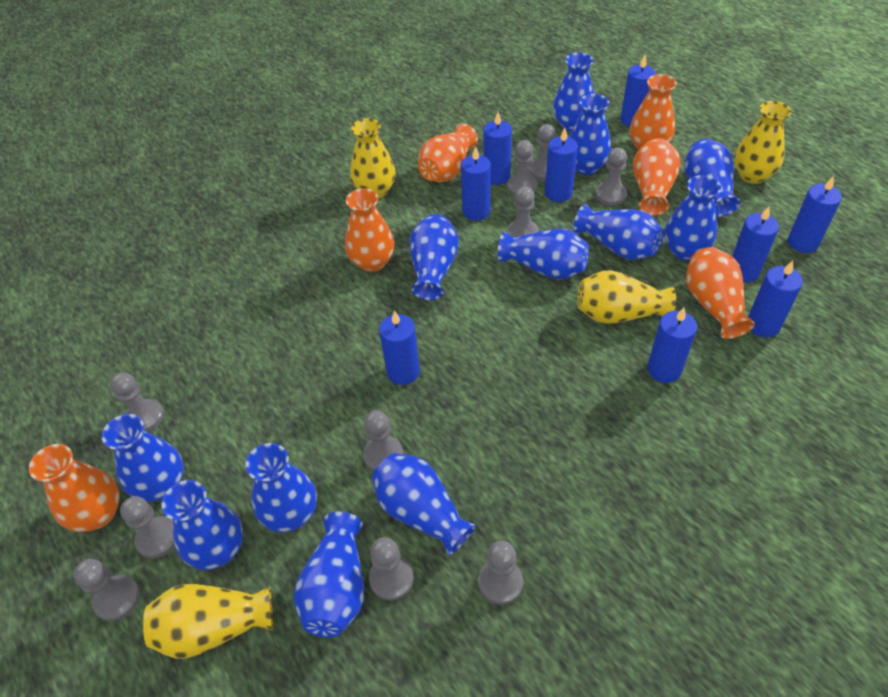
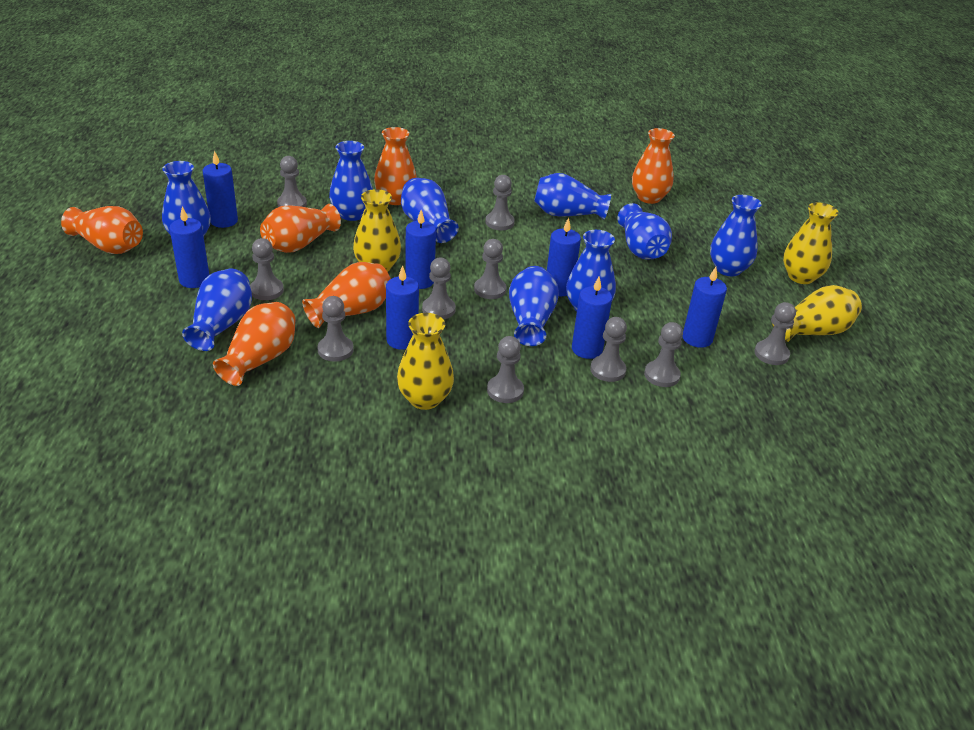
blue candle: [379,311,420,385] [461,146,491,221] [483,112,512,185] [545,128,578,202] [621,55,655,127] [647,307,697,383] [732,206,779,283] [748,261,803,338] [788,176,842,253] = 9 -> [169,207,209,288] [203,151,238,228] [386,265,419,350] [405,210,436,289] [547,217,581,296] [572,276,612,359] [683,267,727,348] = 7
blue vase: [102,414,184,502] [161,480,243,570] [245,443,317,532] [294,512,364,637] [372,453,476,556] [409,214,459,300] [498,229,589,280] [553,52,595,131] [569,94,611,175] [574,204,664,260] [664,175,721,261] [684,139,741,217] = 12 -> [162,161,211,236] [182,268,252,351] [329,141,373,221] [401,178,459,243] [509,266,559,346] [534,173,611,220] [566,230,616,312] [617,203,672,260] [710,195,761,276] = 9

